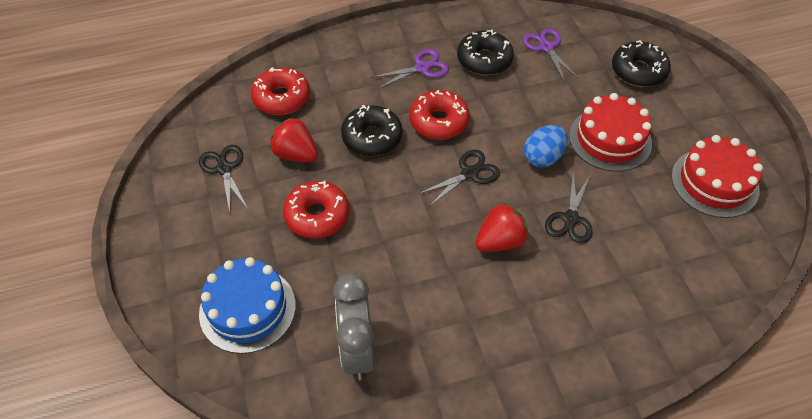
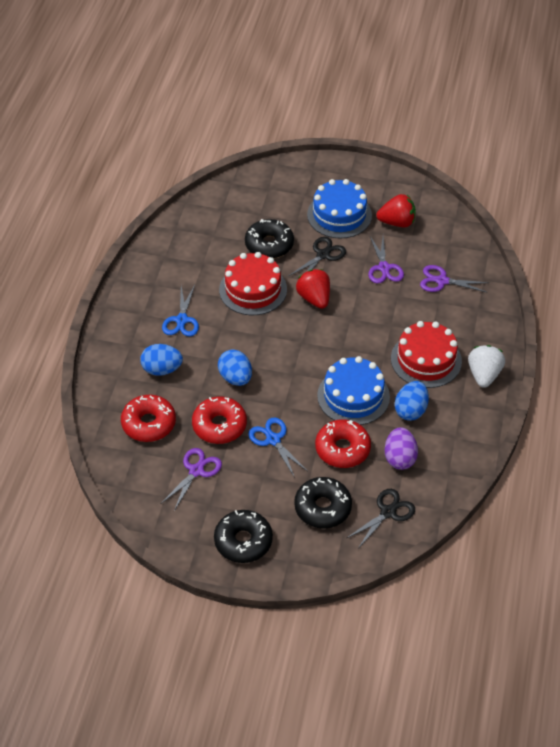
black scissors: [199,145,248,212] [418,150,500,206] [545,173,593,244] = 3 -> [289,237,346,276] [347,489,415,547] = 2
blue cake: [199,257,296,354] = 1 -> [307,179,372,239] [317,356,390,425] = 2
blue egg: [524,125,568,167] = 1 -> [140,344,183,376] [218,349,252,386] [395,381,429,421] = 3
blue scissors: none = 0 -> [162,285,199,337] [248,418,307,478] = 2
grey clock: [333,274,375,380] = 1 -> none = 0
purple egg: none = 0 -> [385,427,418,470] = 1
purple scissors: [371,49,449,89] [523,28,579,82] = 2 -> [162,448,222,511] [368,236,404,283] [420,265,489,293] = 3
white strawberry: none = 0 -> [468,345,505,388] = 1

